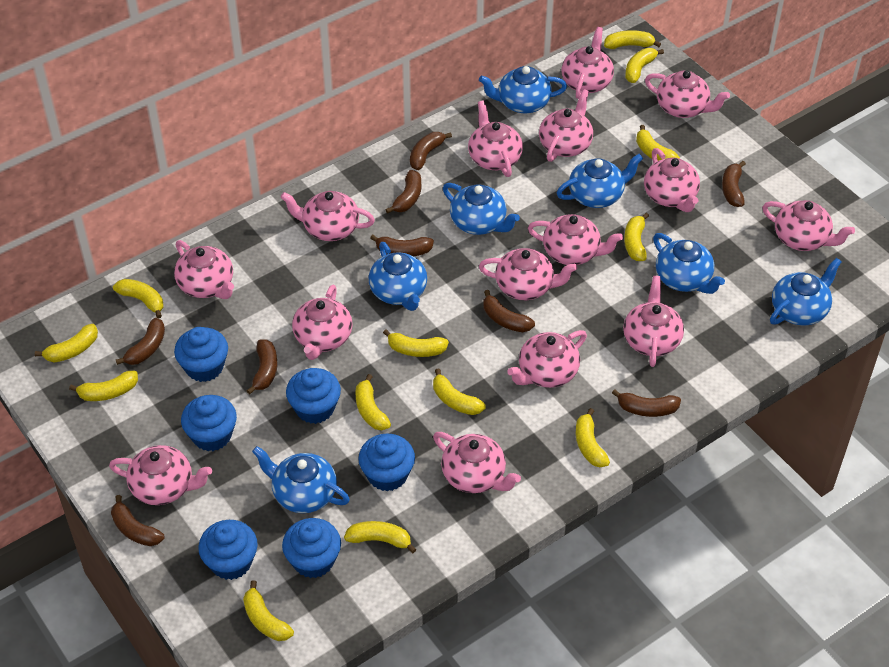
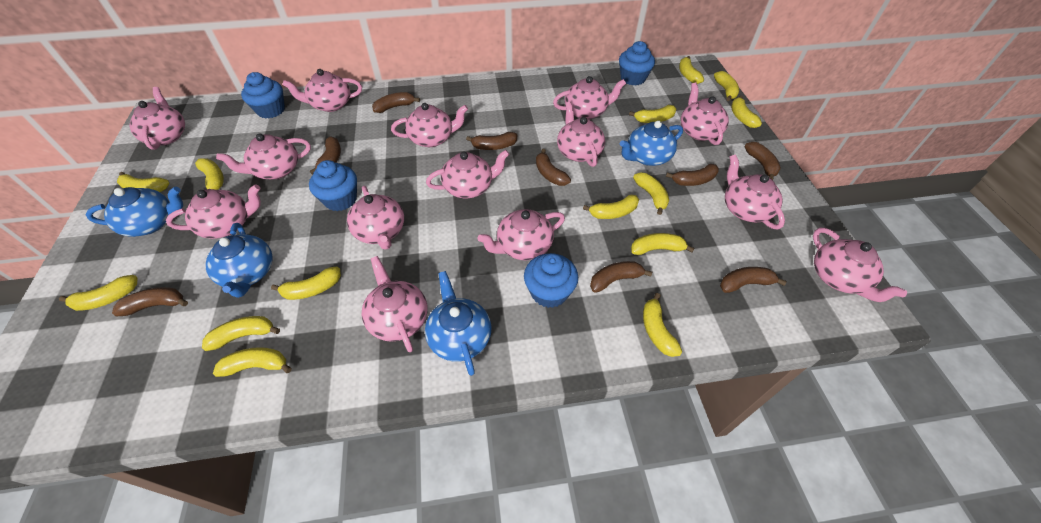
blue cupcake: [174,327,228,382] [181,395,237,451] [198,520,258,580] [282,518,341,578] [286,368,341,424] [358,434,415,491] = 6 -> [241,72,285,119] [309,160,357,211] [524,253,578,308] [619,41,655,85] = 4
blue teapot: [252,446,350,513] [369,242,427,311] [443,183,520,235] [479,66,567,113] [557,154,643,208] [653,233,725,294] [770,258,842,326] = 7 -> [86,187,183,237] [205,223,273,298] [425,271,492,376] [619,121,683,166] = 4
pink teapot: [109,445,212,505] [174,240,234,299] [281,191,375,241] [292,285,353,360] [433,432,521,493] [468,100,523,177] [479,248,577,300] [507,330,587,388] [528,214,623,265] [539,89,593,162] [561,27,614,99] [623,276,684,367] [644,148,700,212] [645,71,730,118] [762,200,855,251] = 15 -> [130,87,185,150] [166,184,261,239] [216,133,311,179] [282,69,362,112] [347,186,404,250] [361,256,427,352] [391,103,468,147] [426,150,509,198] [477,209,565,260] [553,76,626,119] [557,102,605,167] [681,83,729,145] [725,154,785,229] [813,228,907,302] = 14
yellow banana: [35,324,98,362] [69,371,138,401] [113,279,163,318] [243,581,294,641] [344,521,416,553] [355,374,391,430] [383,329,449,357] [433,369,485,415] [576,408,610,467] [604,30,661,49] [624,213,649,261] [625,48,664,83] [636,125,680,161] = 13 -> [59,275,137,311] [117,172,170,192] [195,158,224,190] [202,316,280,351] [213,347,292,377] [271,267,341,300] [583,195,639,219] [629,105,676,123] [631,233,694,255] [633,173,669,215] [643,293,682,357] [679,56,704,84] [714,71,739,101] [731,95,762,128] = 14

